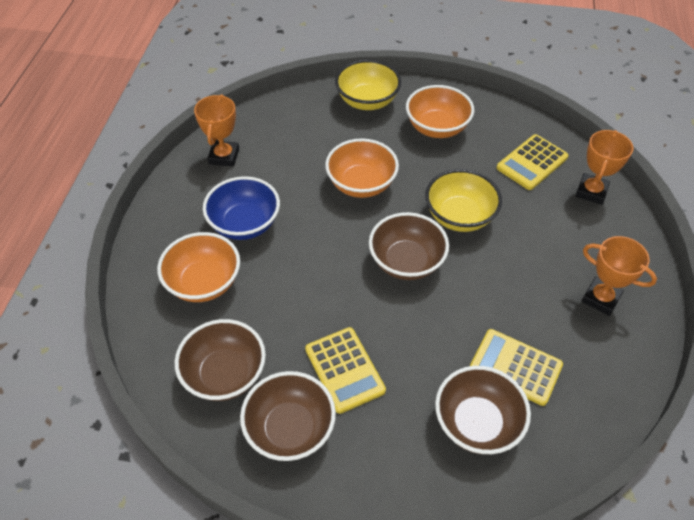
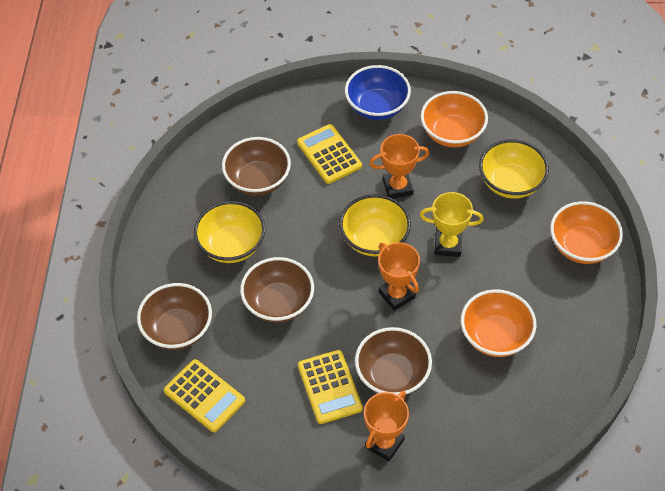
yellow bowl: [335,60,401,110] [425,169,502,232] = 2 -> [194,201,265,263] [339,194,411,257] [479,139,549,199] = 3
yellow trophy: none = 0 -> [420,192,484,257] = 1

